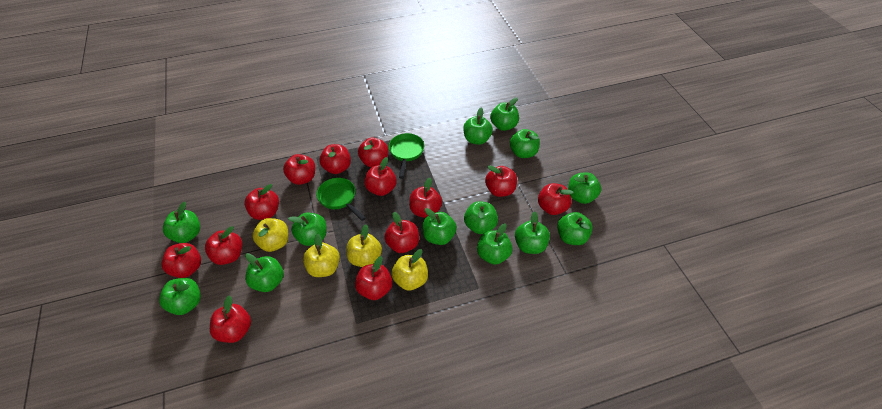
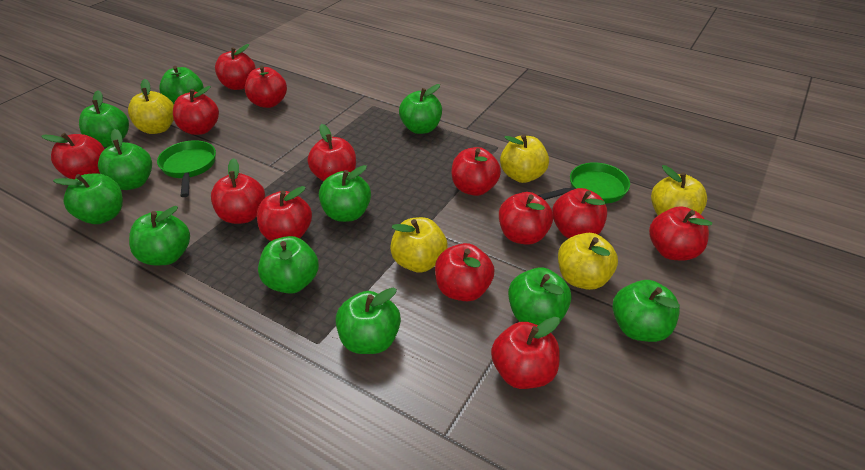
green apple: [159,278,201,315] [163,202,200,243] [245,253,284,292] [288,213,326,246] [423,208,457,245] [463,108,493,145] [464,201,498,234] [477,223,513,265] [490,98,519,131] [510,129,540,158] [515,211,550,254] [557,212,593,245] [568,172,601,204] = 13 -> [53,173,123,224] [79,90,129,147] [98,129,152,190] [129,206,190,265] [159,66,204,104] [258,236,319,294] [319,165,371,222] [336,288,401,354] [399,84,442,134] [508,267,571,325] [612,280,680,342] = 11
yellow apple: [252,218,288,252] [303,234,340,277] [346,224,382,267] [392,249,428,291] = 4 -> [128,79,174,134] [390,217,448,273] [500,134,549,183] [558,233,618,290] [651,165,707,215] = 5

